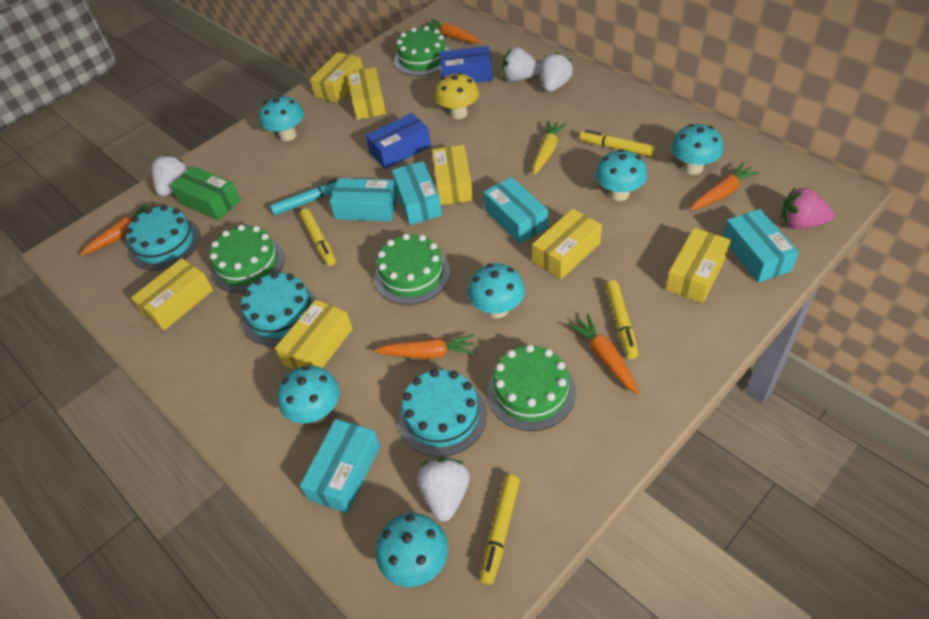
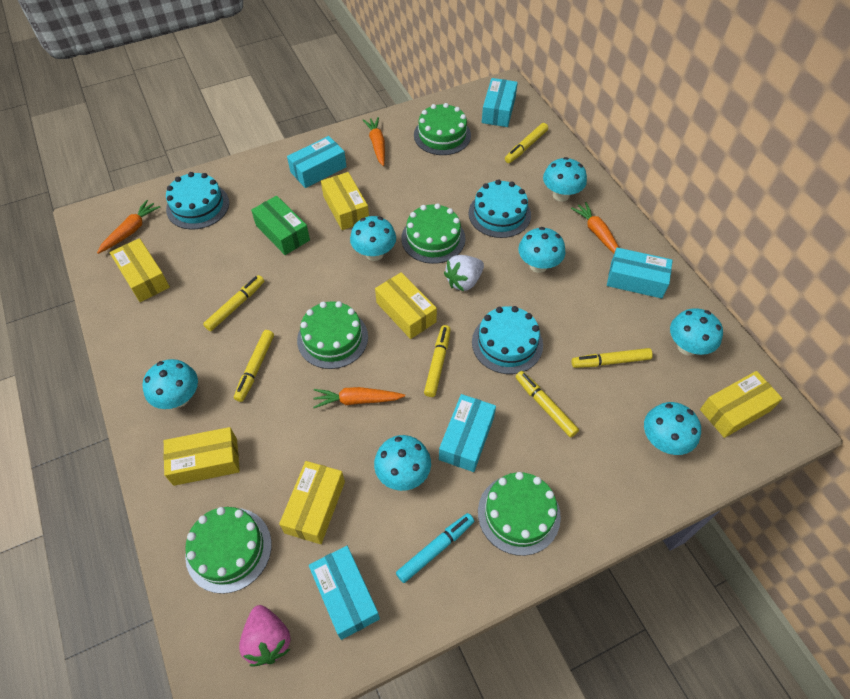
blue box: [366,113,431,169] [439,46,493,83] = 2 -> none = 0
green cake: [210,225,285,293] [374,233,450,305] [394,26,450,76] [487,345,576,431] = 4 -> [185,507,272,594] [297,301,368,369] [401,203,466,264] [414,103,471,155] [478,472,561,556] = 5
orange carrot: [80,203,154,256] [374,335,476,359] [422,19,481,43] [568,314,639,394] [690,163,760,211] = 5 -> [97,200,160,254] [313,387,405,408] [363,117,385,166] [571,202,619,254] = 4
turquoise mushroom: [259,95,304,141] [277,365,340,423] [376,513,448,587] [468,264,525,318] [595,149,647,201] [671,124,723,175] = 6 -> [143,359,198,409] [350,216,396,261] [374,435,431,491] [518,227,565,273] [543,157,587,202] [644,402,701,455] [670,308,723,356] = 7
white strawberry: [152,154,189,197] [418,458,470,522] [502,47,540,82] [540,52,573,92] = 4 -> [444,255,484,291] = 1
yellow box: [131,258,213,331] [275,299,353,370] [310,52,363,103] [347,67,386,120] [432,145,473,205] [532,209,602,279] [666,228,731,303] = 7 -> [110,238,170,302] [164,427,240,486] [279,461,345,544] [321,172,369,230] [375,272,437,339] [700,371,783,438] = 6
yellow carrot: [532,121,566,175] = 1 -> none = 0
yellow marker: [300,209,336,266] [480,475,520,585] [579,130,655,157] [605,280,638,359] = 4 -> [203,275,264,331] [234,330,274,402] [424,325,451,397] [505,123,548,163] [515,371,579,437] [571,348,653,368] = 6
yellow mushroom: [435,72,479,119] = 1 -> none = 0

